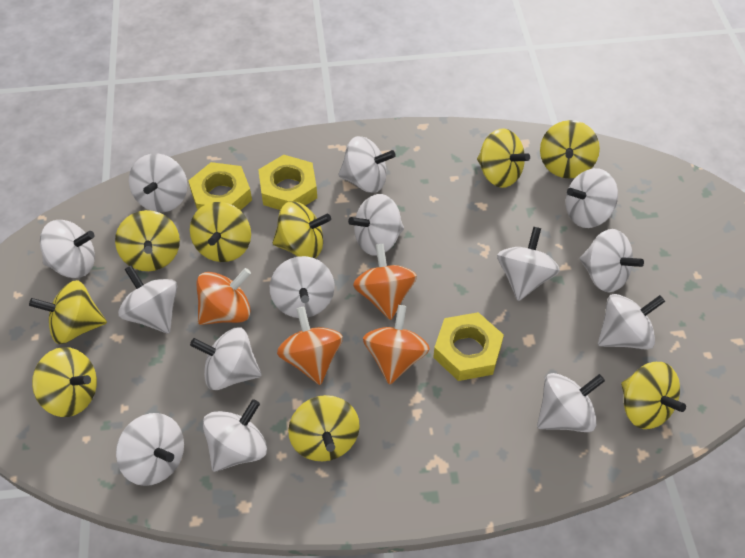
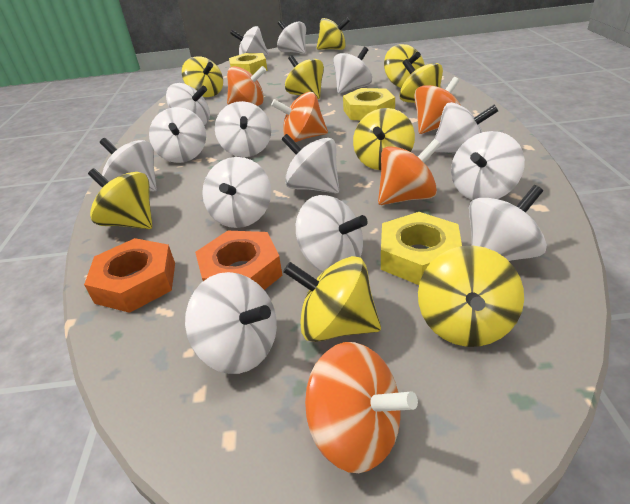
orange nut: none = 0 -> [84,238,175,313] [195,231,283,290] = 2
orange spinning top: [196,268,251,325] [277,306,343,385] [353,243,417,320] [363,305,430,385] = 4 -> [227,66,266,106] [271,92,328,142] [305,342,418,473] [378,139,441,205] [414,77,460,134] = 5

